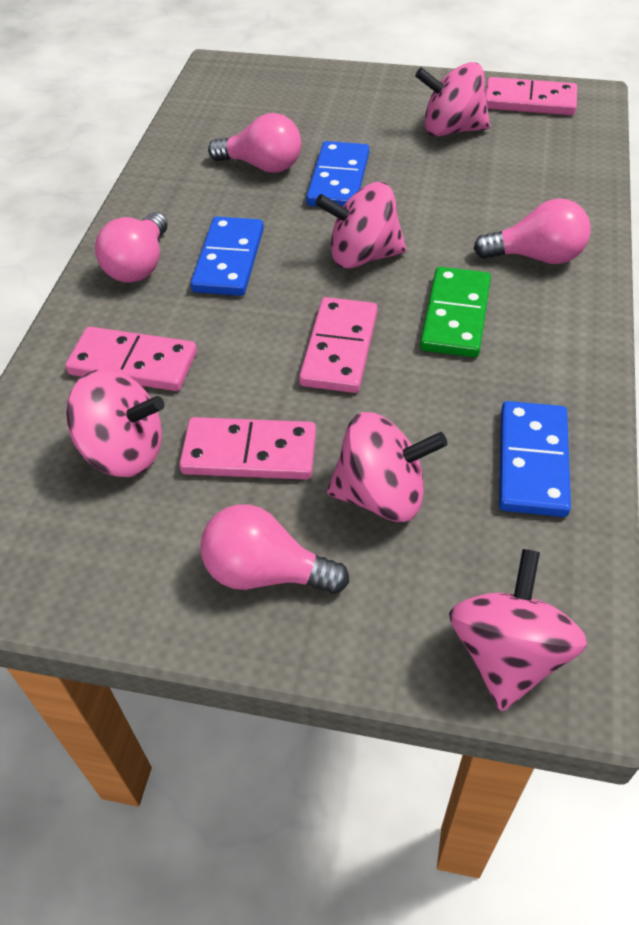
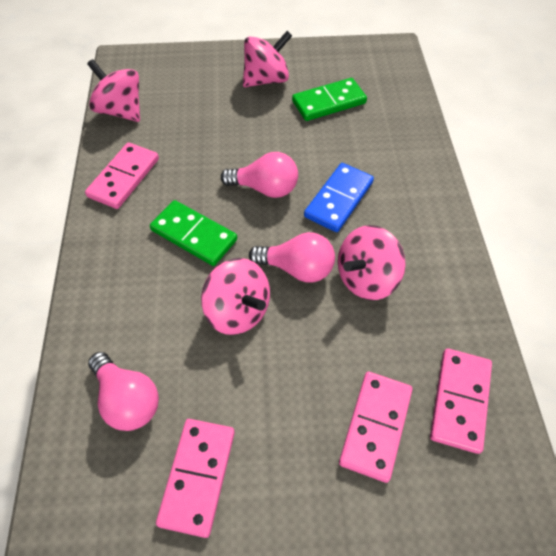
blue domino: [191,216,264,296] [306,141,369,207] [499,401,571,517] = 3 -> [304,163,374,232] = 1
green domino: [420,267,491,358] = 1 -> [150,200,237,266] [292,78,367,121] = 2
pink light bulb: [95,212,168,283] [200,504,349,594] [208,113,301,173] [474,198,591,264] = 4 -> [88,352,159,431] [221,152,298,198] [249,232,335,282] = 3
pink spinning top: [66,369,165,477] [315,182,407,268] [327,412,448,522] [415,62,490,137] [449,549,587,711] = 5 -> [87,59,140,122] [201,258,270,335] [243,31,292,87] [338,225,406,300] = 4

